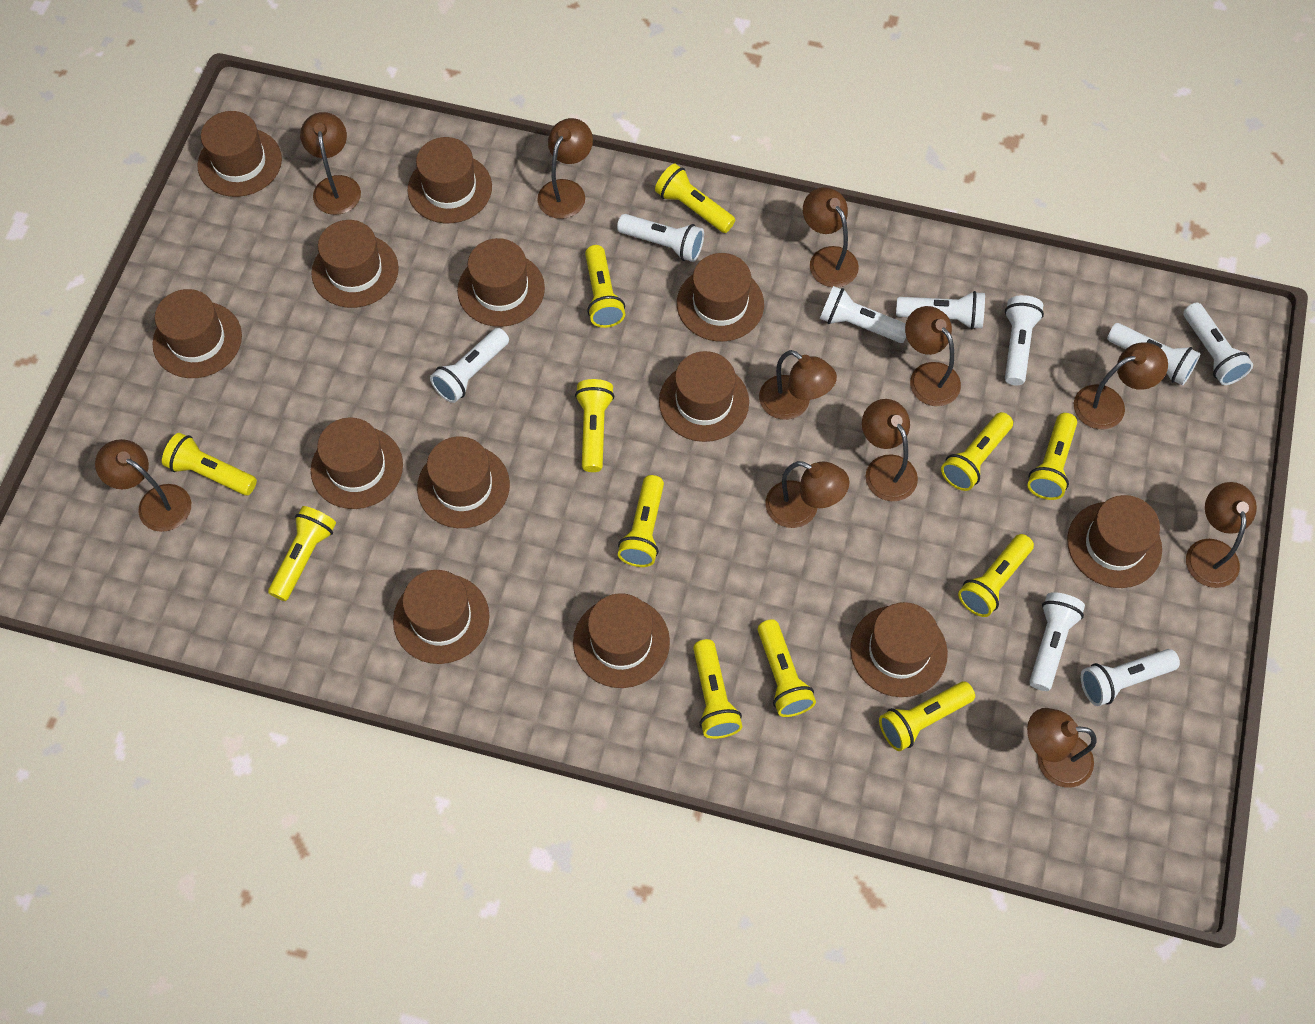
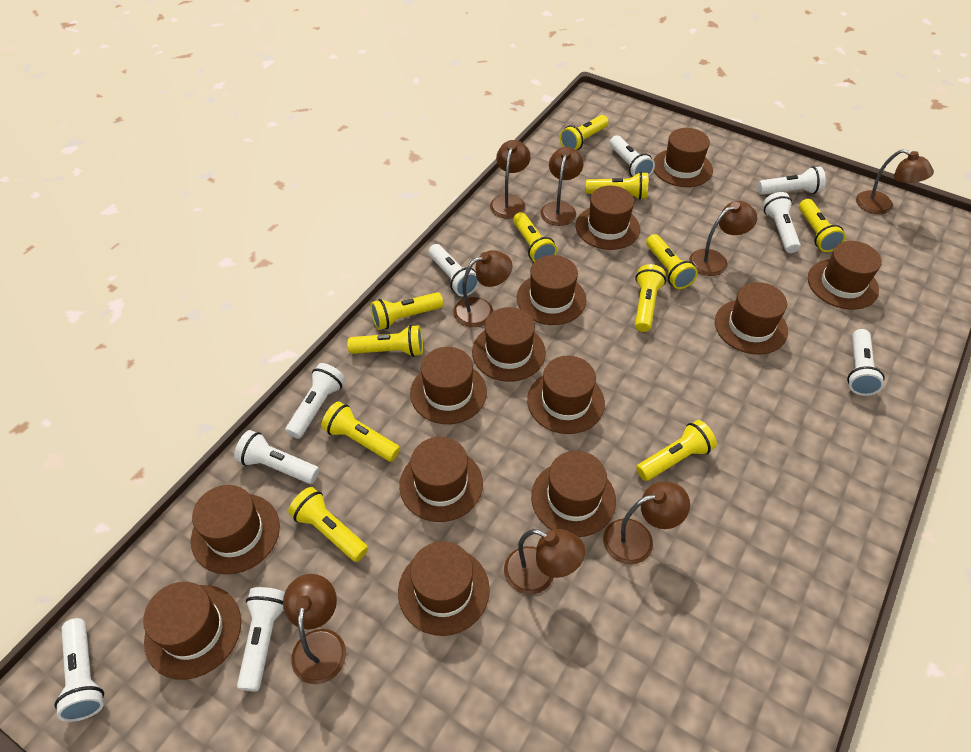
brown lamp: [95,439,191,532] [300,112,361,215] [537,118,593,219] [759,350,837,420] [765,461,849,528] [803,187,859,287] [862,399,918,501] [905,306,961,406] [1027,708,1097,788] [1074,342,1168,429] [1186,482,1257,588] = 11 -> [283,574,346,684] [454,250,513,327] [490,140,531,219] [504,529,585,595] [540,147,584,226] [603,481,690,565] [689,201,757,276] [856,149,934,214] = 8
yellow flashlight: [162,433,257,495] [268,506,336,601] [575,379,614,472] [585,245,625,328] [618,475,664,567] [655,163,735,233] [693,639,742,739] [758,619,816,717] [879,681,975,751] [941,412,1013,491] [958,534,1034,617] [1027,413,1077,500] = 12 -> [288,487,368,562] [321,401,400,462] [348,325,423,357] [370,292,443,330] [513,212,557,262] [560,115,609,150] [586,172,648,200] [635,264,666,332] [636,420,717,481] [646,234,698,289] [799,199,846,252] = 11

